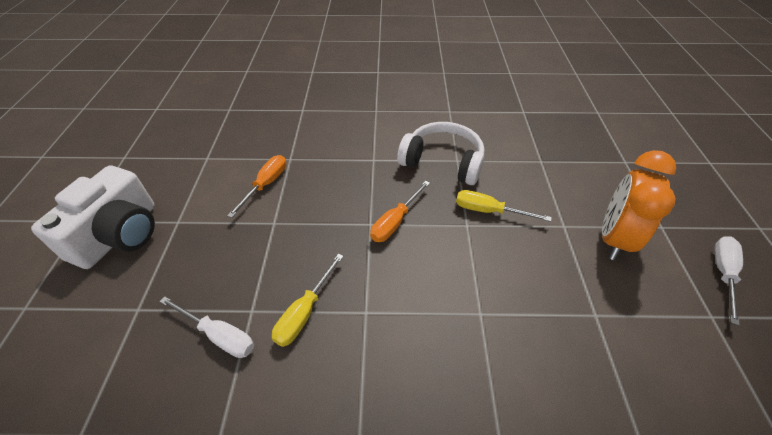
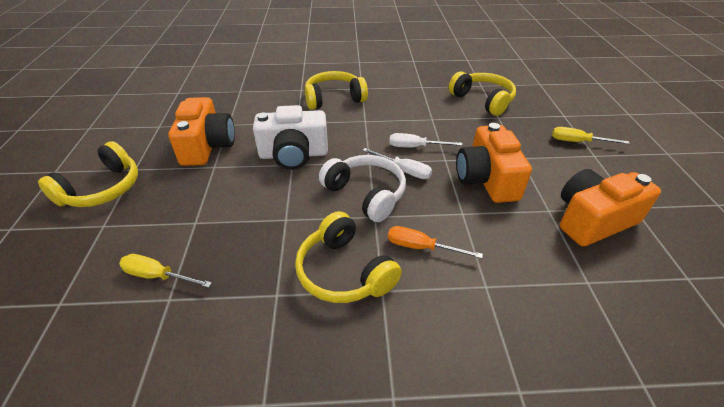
orange camera: none = 0 -> [168,97,235,166] [456,123,532,203] [560,169,661,247] = 3
orange clock: [602,150,676,260] = 1 -> none = 0
orange screwdriver: [227,155,286,218] [370,181,430,242] = 2 -> [388,226,483,259] = 1
yellow headphones: none = 0 -> [38,141,138,207] [295,211,402,303] [305,71,368,110] [449,71,516,116] = 4

